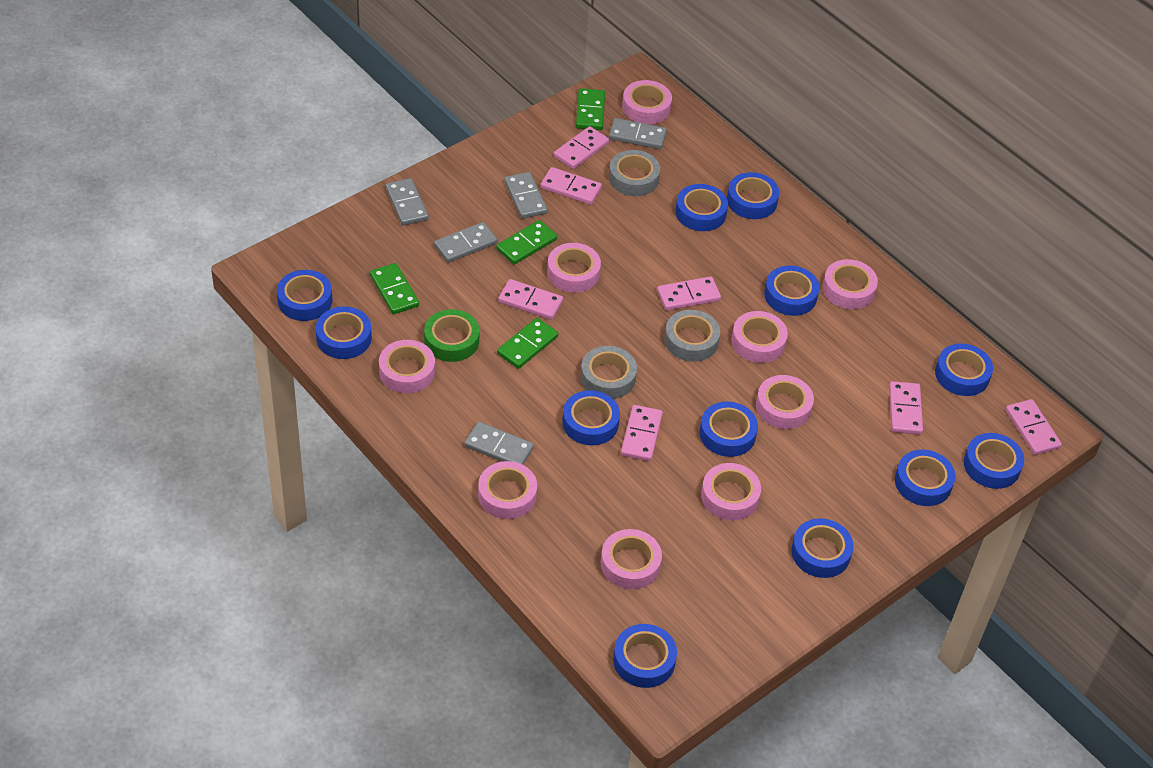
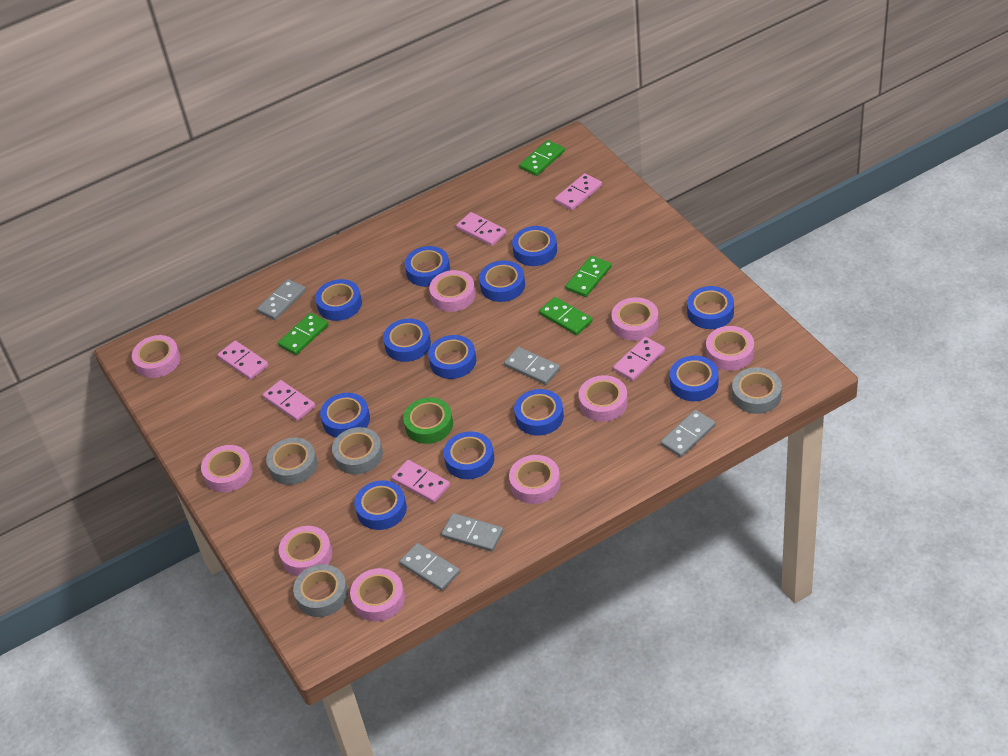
grey tape: [581,346,637,399] [609,150,660,196] [664,310,720,362] = 3 -> [266,437,317,485] [293,564,348,617] [332,427,383,475] [732,367,782,414] = 4
pink domino: [498,279,563,320] [540,167,602,205] [554,126,609,169] [621,405,663,461] [657,276,721,310] [889,381,923,434] [1006,399,1062,455] = 7 -> [217,341,268,380] [263,380,315,421] [392,460,450,503] [456,212,507,246] [555,173,602,210] [613,337,665,381] = 6

